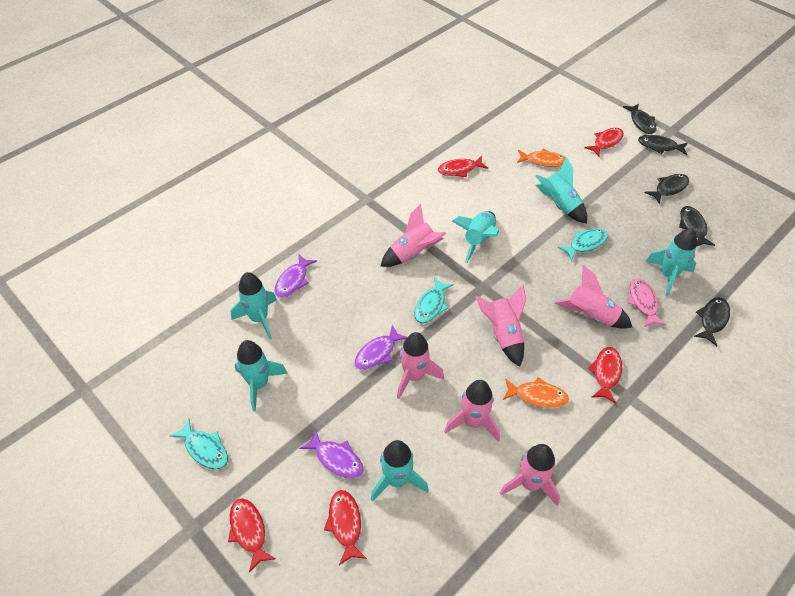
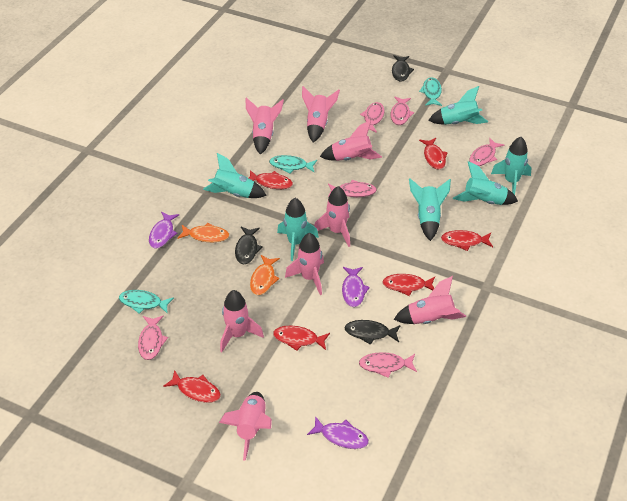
black fish: [623,104,656,134] [638,135,688,155] [645,174,689,204] [679,206,715,247] [694,298,730,346] = 5 -> [235,227,263,264] [344,320,401,345] [392,55,414,82] = 3
pink fish: [628,278,666,327] = 1 -> [138,316,168,360] [328,180,377,197] [359,352,417,378] [360,102,385,133] [391,96,414,125] [469,138,504,166] = 6
pink rocket: [380,204,446,267] [397,332,444,399] [444,380,500,442] [475,285,526,367] [500,444,560,506] [554,265,632,329] = 6 -> [219,392,272,461] [220,290,264,352] [246,98,284,155] [285,233,324,295] [302,86,340,143] [314,186,350,247] [320,120,382,161] [394,276,466,324] = 8
red fish: [228,498,276,572] [324,490,367,565] [438,156,488,177] [584,128,624,156] [588,347,622,404] = 5 -> [163,370,221,403] [249,170,293,189] [273,326,330,351] [382,274,435,296] [419,138,448,169] [441,230,493,251] = 6

